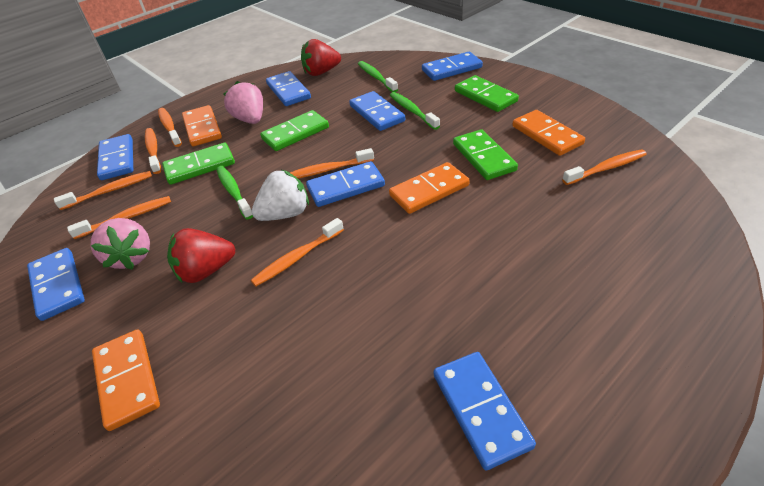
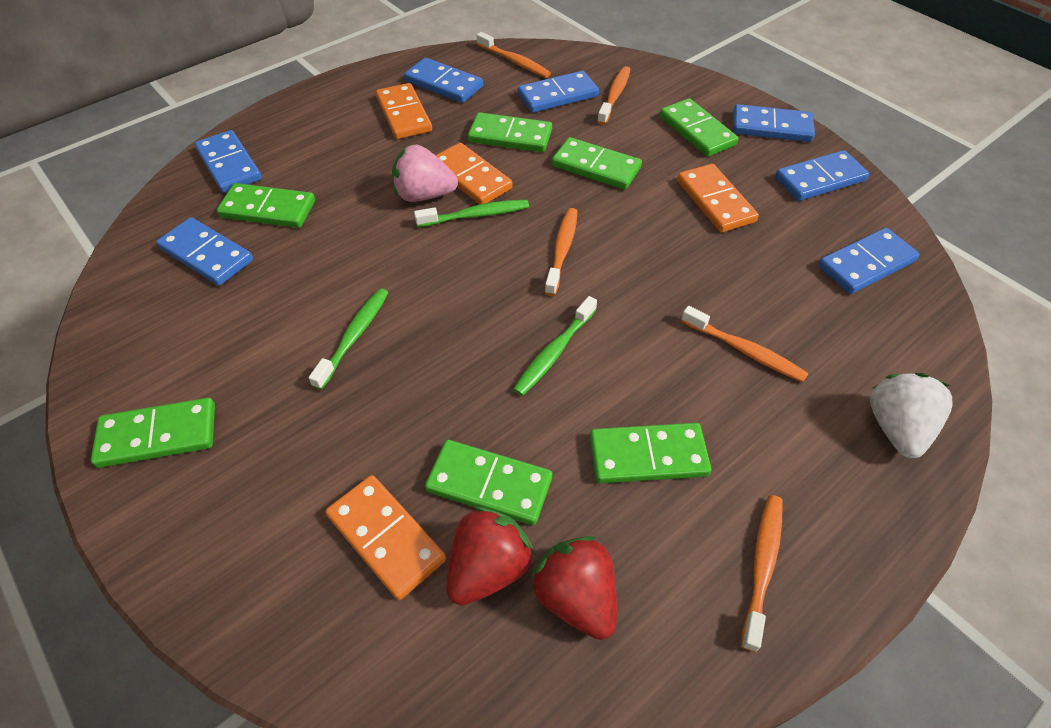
green domino: [162,143,235,185] [260,110,329,151] [453,129,518,180] [455,75,519,112] = 4 -> [91,398,215,468] [217,183,315,228] [425,440,552,525] [468,112,552,152] [552,137,642,190] [589,423,711,484] [659,98,739,157] = 7
orange toothbrush: [54,171,152,210] [67,196,171,239] [145,128,161,174] [158,108,182,147] [251,218,344,286] [290,148,374,179] [562,149,647,185] = 7 -> [477,32,551,78] [545,208,578,296] [597,66,631,125] [681,306,809,382] [741,495,782,652] = 5
pink strawberry: [91,218,150,269] [224,81,263,124] = 2 -> [392,145,458,202] = 1

